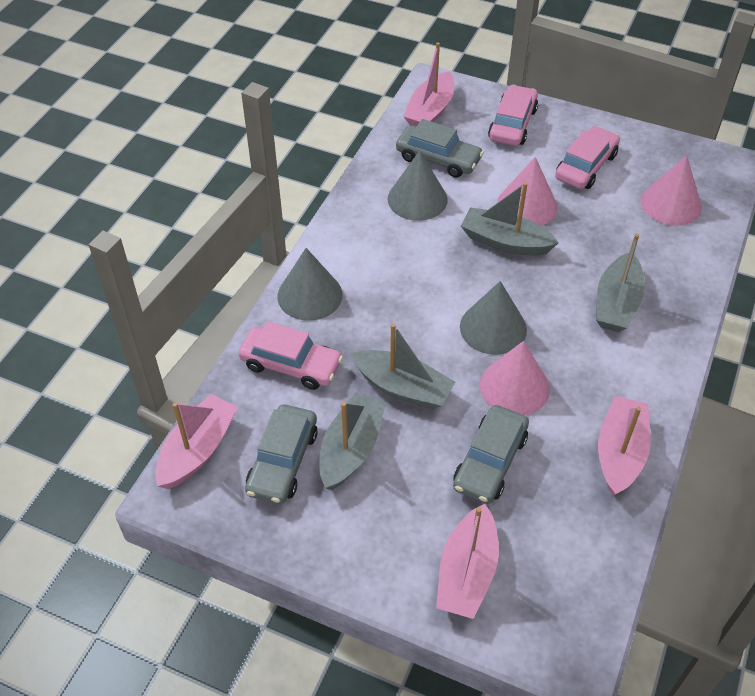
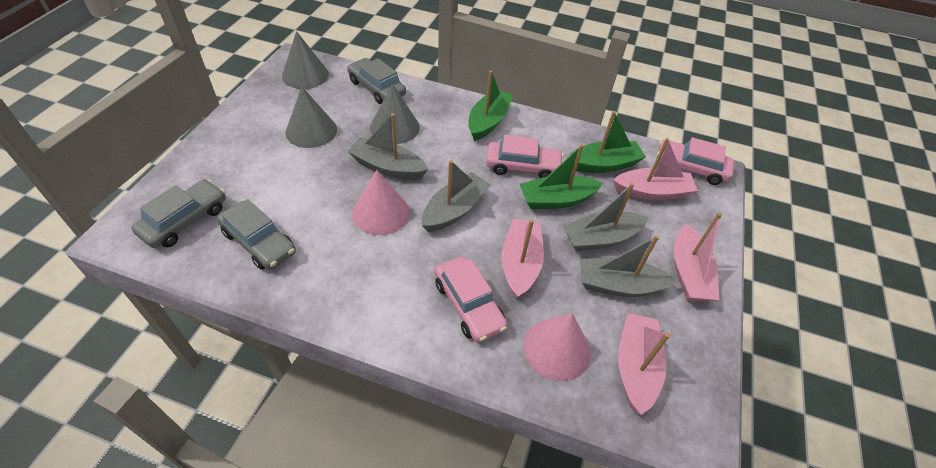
green boat: none = 0 -> [468,71,514,141] [520,144,603,209] [569,111,646,173] = 3
pink cone: [480,341,550,415] [497,157,558,226] [640,155,702,226] = 3 -> [352,170,410,235] [524,313,591,381] = 2

